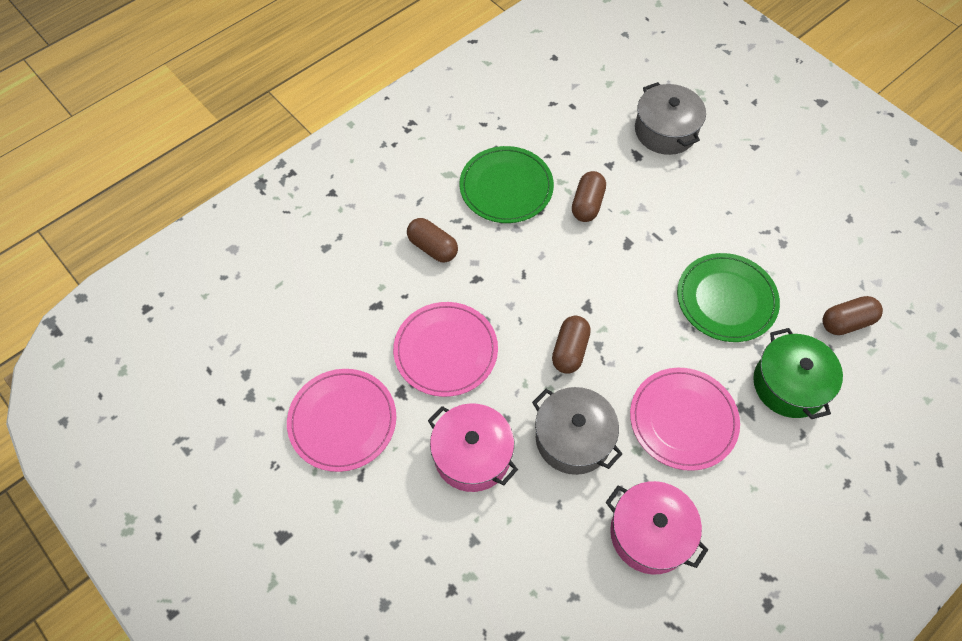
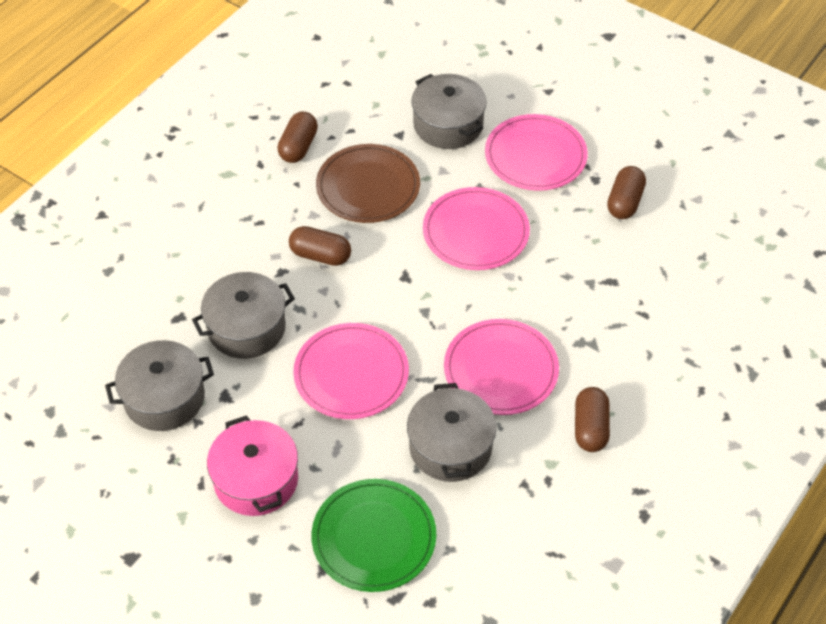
brown plate: none = 0 -> [316,144,420,223] = 1
green plate: [459,146,554,223] [677,253,780,342] = 2 -> [311,479,436,592] = 1
green pot: [753,328,843,419] = 1 -> none = 0
grey pot: [532,387,622,475] [635,82,706,155] = 2 -> [105,340,214,431] [192,272,295,359] [407,383,496,482] [411,74,487,149] = 4
pink plate: [287,369,396,472] [393,302,498,397] [630,368,740,471] = 3 -> [293,323,409,419] [423,187,530,270] [444,319,559,415] [485,114,588,191] = 4
pink pot: [428,403,518,492] [606,481,708,575] = 2 -> [207,415,298,516] = 1

